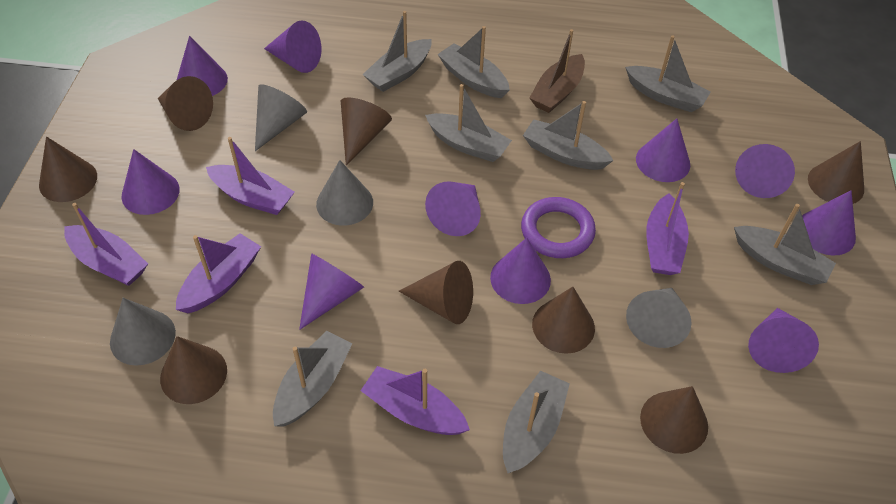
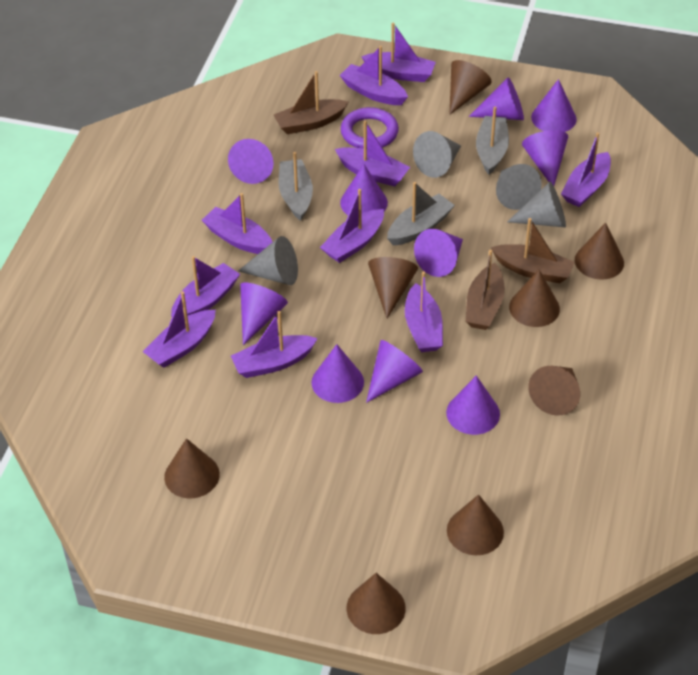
brown boat: [530,29,585,113] = 1 -> [274,71,348,134] [466,250,505,330] [491,218,575,283] = 3
grey boat: [273,331,352,427] [362,11,432,92] [425,84,512,162] [437,26,510,98] [503,371,570,473] [523,101,614,170] [625,35,711,112] [734,204,836,285] = 8 -> [279,152,313,221] [387,182,455,246] [476,107,509,175] = 3
purple boat: [64,203,148,286] [176,233,261,313] [206,137,295,215] [360,366,470,435] [646,182,689,275] = 5 -> [143,292,216,368] [171,256,240,317] [202,193,272,254] [231,311,318,378] [320,189,384,263] [335,121,410,187] [340,46,408,105] [361,22,436,82] [405,271,443,352] [561,132,611,207] = 10

